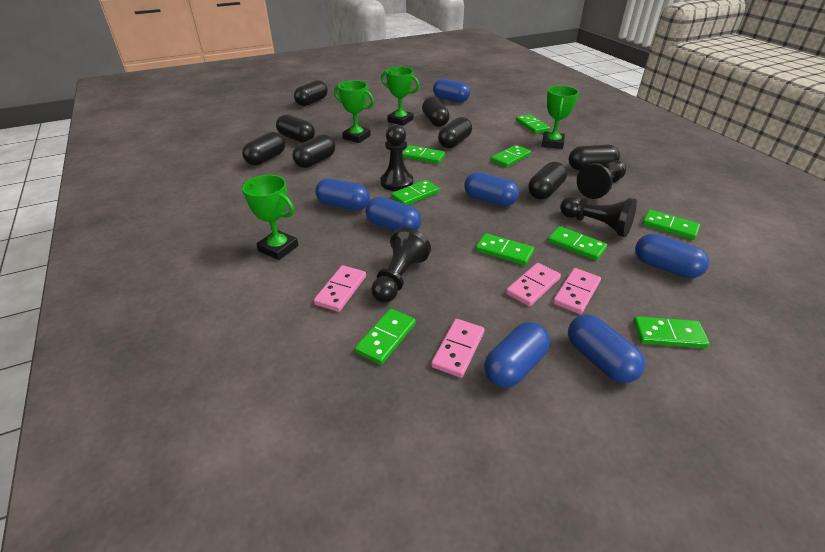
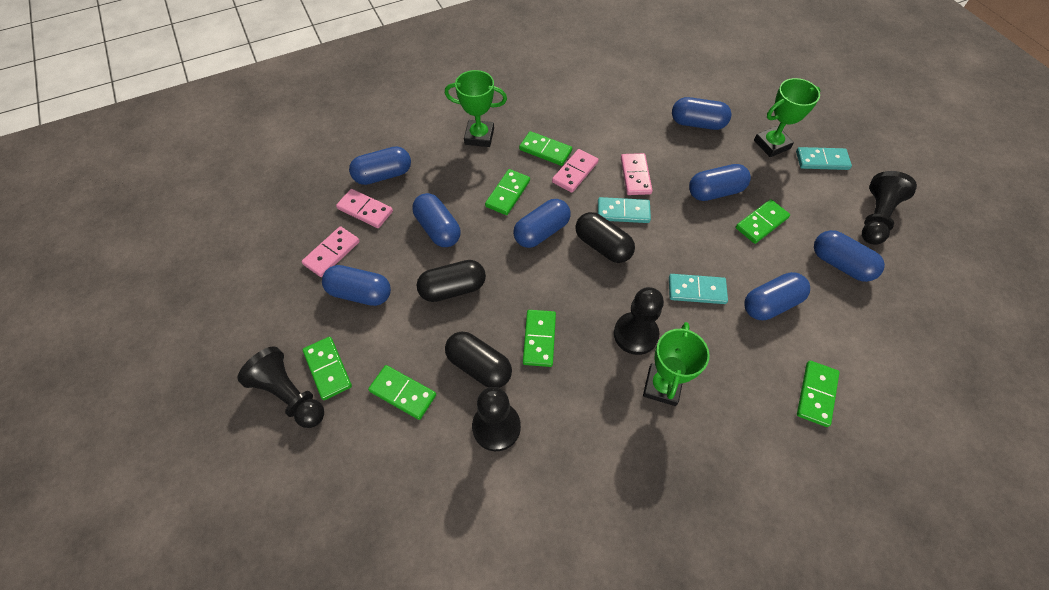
black capsule: [242,132,285,166] [276,114,315,143] [293,134,335,168] [294,80,328,106] [422,97,450,127] [438,117,472,148] [528,162,567,199] [569,145,620,170] = 8 -> [417,260,486,302] [445,332,512,388] [575,212,635,263] = 3
blue capsule: [315,178,370,211] [365,197,421,231] [433,79,470,102] [464,172,519,206] [484,322,550,388] [568,314,645,383] [635,233,709,278] = 7 -> [322,265,391,306] [349,146,411,185] [412,193,461,247] [513,199,571,248] [672,97,732,130] [689,164,751,201] [744,272,810,320] [814,230,885,282] = 8
green domino: [355,308,416,365] [391,180,439,205] [402,145,445,164] [476,233,534,265] [491,145,531,167] [516,114,550,134] [548,226,607,260] [633,316,710,348] [642,210,700,240] = 9 -> [303,337,352,400] [368,365,436,420] [485,169,530,215] [519,131,572,166] [523,310,556,367] [736,199,790,244] [797,361,840,427] = 7
green trophy: [242,175,299,260] [334,80,374,143] [381,67,420,126] [542,86,579,149] = 4 -> [445,70,507,147] [643,322,710,406] [754,78,820,157] = 3
turquoise domino: none = 0 -> [598,197,651,223] [669,274,728,304] [796,147,852,170] = 3

